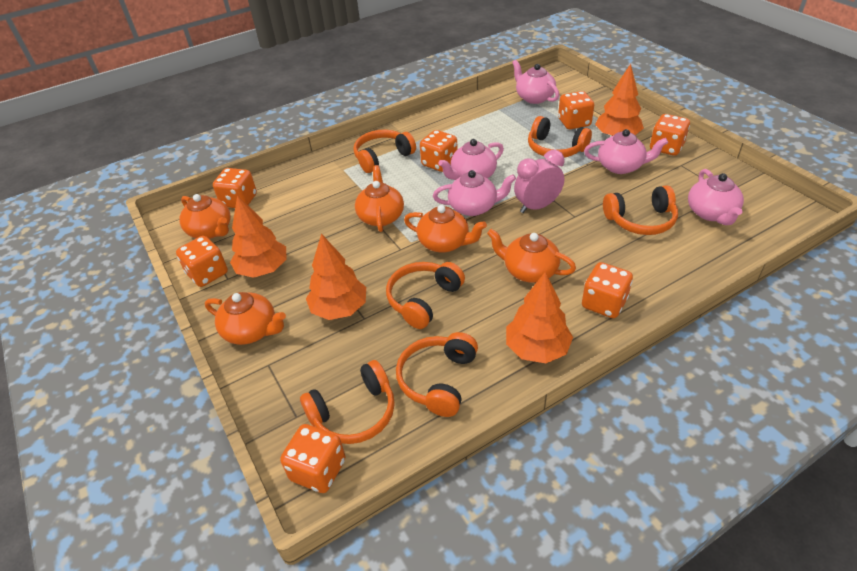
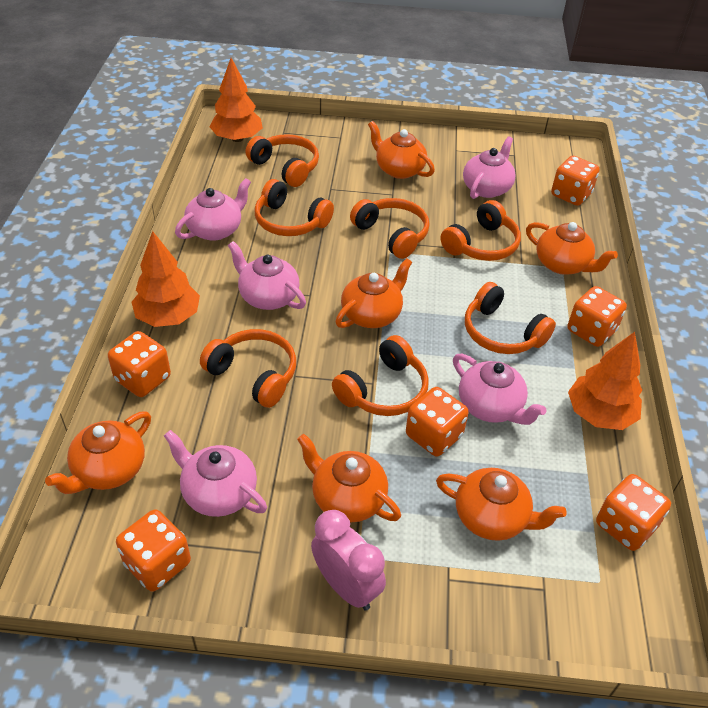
orange dice: [176,236,228,287] [213,168,257,208] [280,424,346,493] [420,130,458,172] [558,91,594,129] [582,262,633,318] [650,114,690,156] = 7 -> [108,331,171,397] [116,509,191,592] [406,387,469,457] [551,156,600,206] [568,286,627,347] [596,474,671,551] = 6
orange headphones: [300,360,395,444] [354,129,416,173] [386,262,465,329] [396,332,478,417] [528,116,592,158] [603,185,678,235] = 6 -> [200,329,296,408] [245,134,319,187] [254,179,334,236] [332,335,429,416] [350,198,430,259] [440,200,521,261] [465,282,556,354] = 7
orange teapot: [180,194,231,239] [205,292,286,345] [355,165,404,232] [404,205,487,252] [487,229,576,283] = 5 -> [45,411,151,494] [297,434,401,523] [335,258,412,328] [368,121,435,179] [436,468,567,541] [526,222,618,275] = 6
orange tree: [230,195,287,278] [306,233,366,320] [506,272,573,363] [595,64,644,136] = 4 -> [131,231,200,327] [209,58,263,142] [568,332,642,430] = 3

